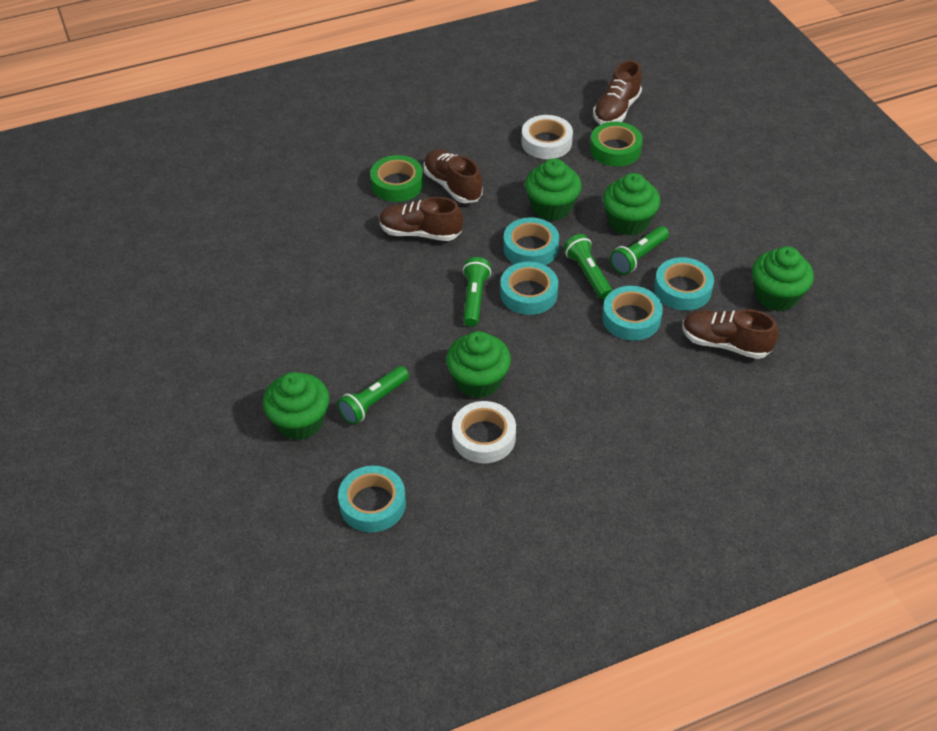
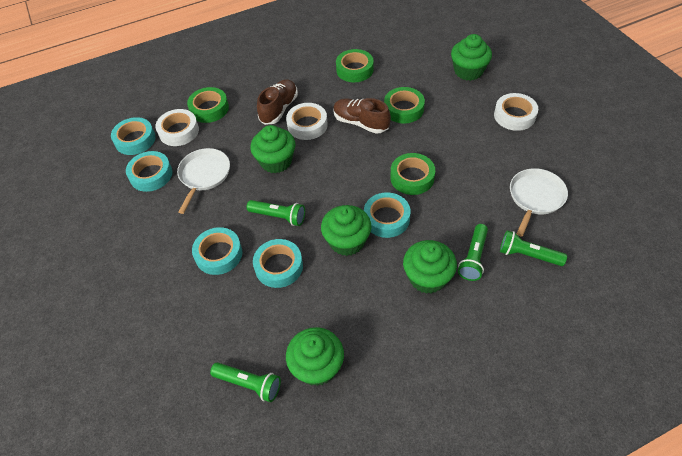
brown shoe: [379,197,463,241] [424,149,483,203] [593,60,642,125] [682,309,778,359] = 4 -> [257,79,298,125] [333,98,391,134] = 2
green tape: [370,155,424,202] [590,122,643,166] = 2 -> [187,87,229,123] [336,49,374,82] [384,87,425,123] [390,153,435,195] = 4
white pan: none = 0 -> [177,148,230,214] [510,168,568,237] = 2
white tape: [452,401,516,463] [521,115,573,159] = 2 -> [156,109,199,146] [286,103,328,140] [494,93,538,131] = 3

